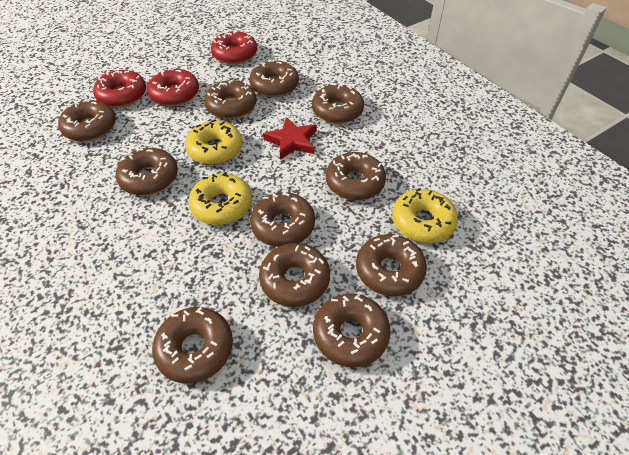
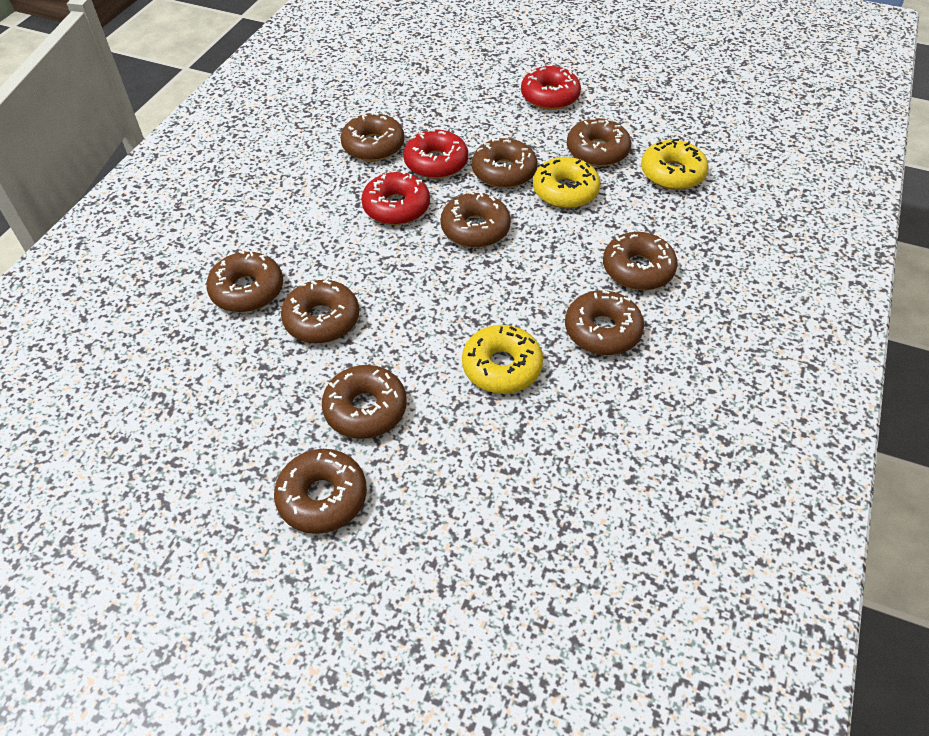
brown donut: [58,99,116,142] [116,148,178,195] [152,307,233,384] [204,80,257,119] [249,59,299,97] [250,191,315,247] [259,243,330,307] [312,83,364,124] [313,293,390,367] [326,152,386,200] [356,234,427,296] = 11 -> [206,250,283,312] [274,449,367,534] [281,278,359,343] [322,365,407,439] [341,111,405,161] [440,191,511,248] [472,138,537,188] [565,290,644,355] [567,118,631,167] [603,232,678,290] = 10
red star: [263,117,317,160] = 1 -> none = 0

